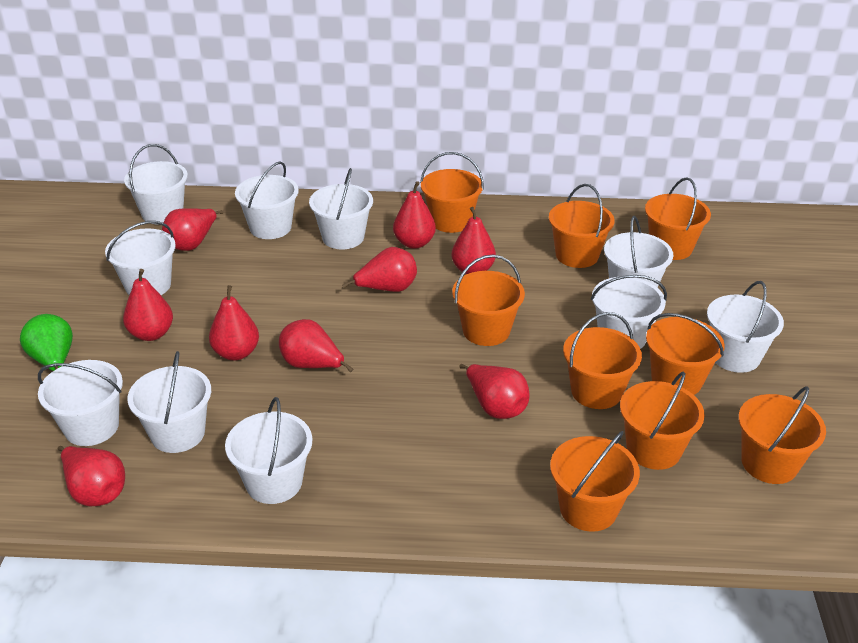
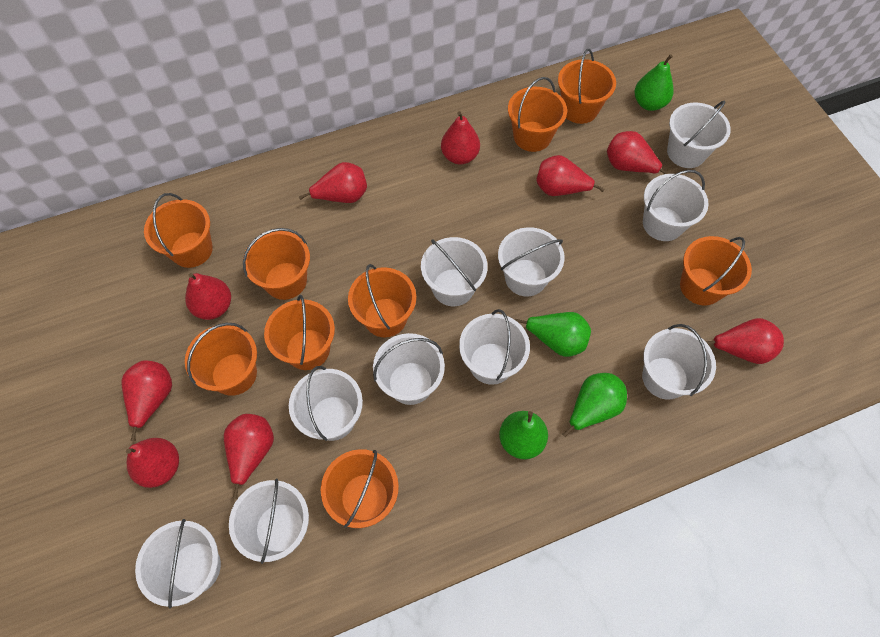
green pear: [20,314,73,371] = 1 -> [499,411,548,459] [515,312,591,357] [562,373,627,437] [635,54,673,111] = 4

